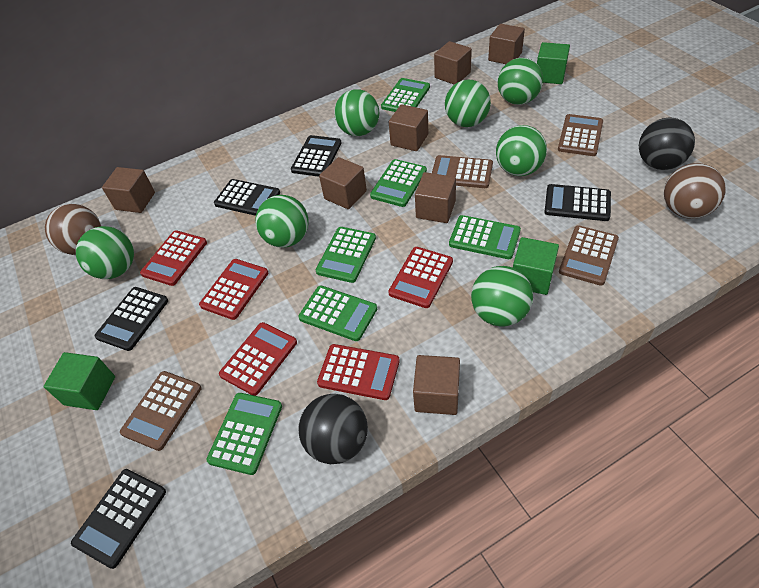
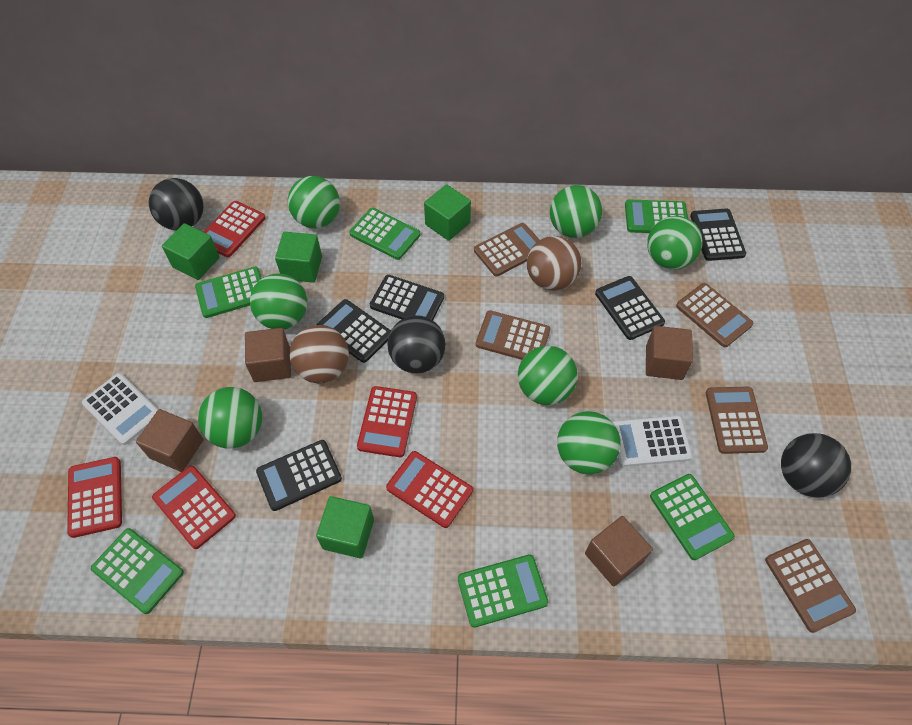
black ball: [298,394,368,464] [639,118,695,170] = 2 -> [149,178,204,231] [387,315,446,373] [781,433,851,498] = 3
brown calculator: [120,371,202,451] [432,155,493,188] [558,114,603,156] [559,225,619,286] = 4 -> [474,223,540,276] [476,311,551,360] [676,283,753,347] [706,387,768,454] [765,539,856,633] = 5
brown cube: [102,167,155,213] [319,157,367,209] [389,104,428,151] [413,355,460,415] [415,172,456,223] [434,41,472,85] [488,24,525,64] = 7 -> [136,409,203,472] [245,328,291,382] [585,516,653,587] [646,326,693,380] = 4
green cube: [44,352,115,410] [513,237,559,295] [537,42,570,84] = 3 -> [162,223,220,280] [275,232,322,283] [316,496,374,559] [424,184,471,241] = 4
white calculator: none = 0 -> [82,373,158,445] [613,416,692,467] = 2

